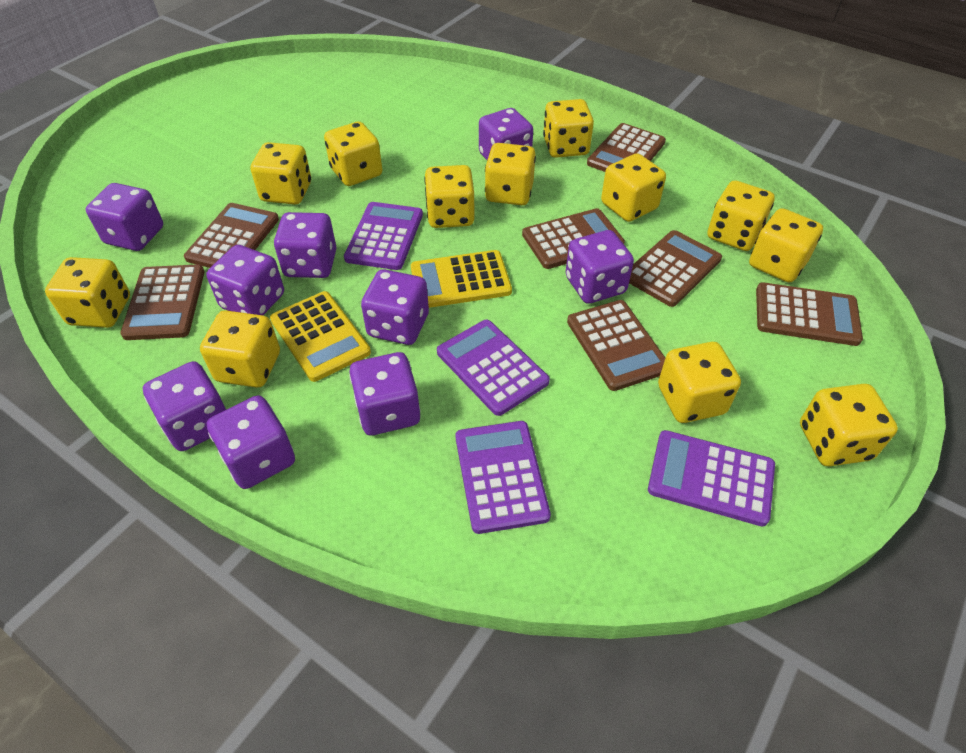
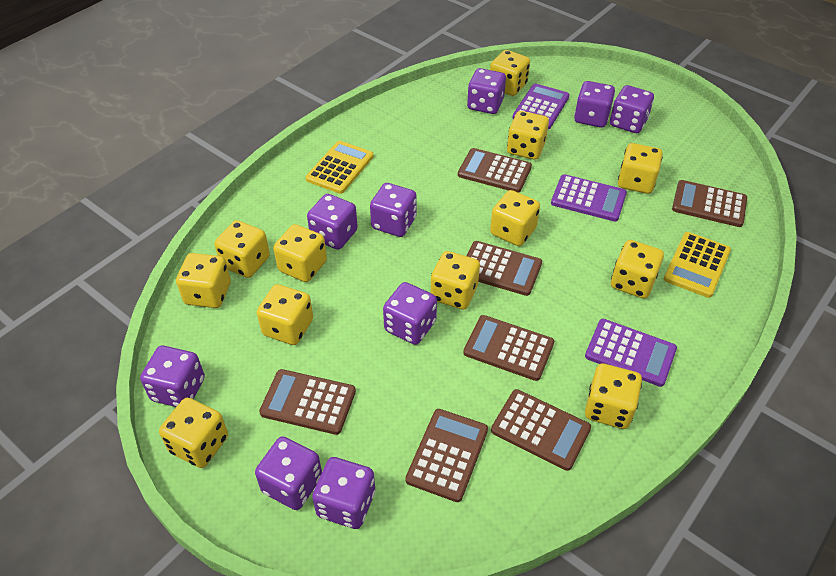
purple calculator: [344,202,423,270] [437,320,550,416] [455,421,551,534] [648,430,775,526] = 4 -> [512,84,570,129] [551,174,627,222] [585,319,677,387] = 3

